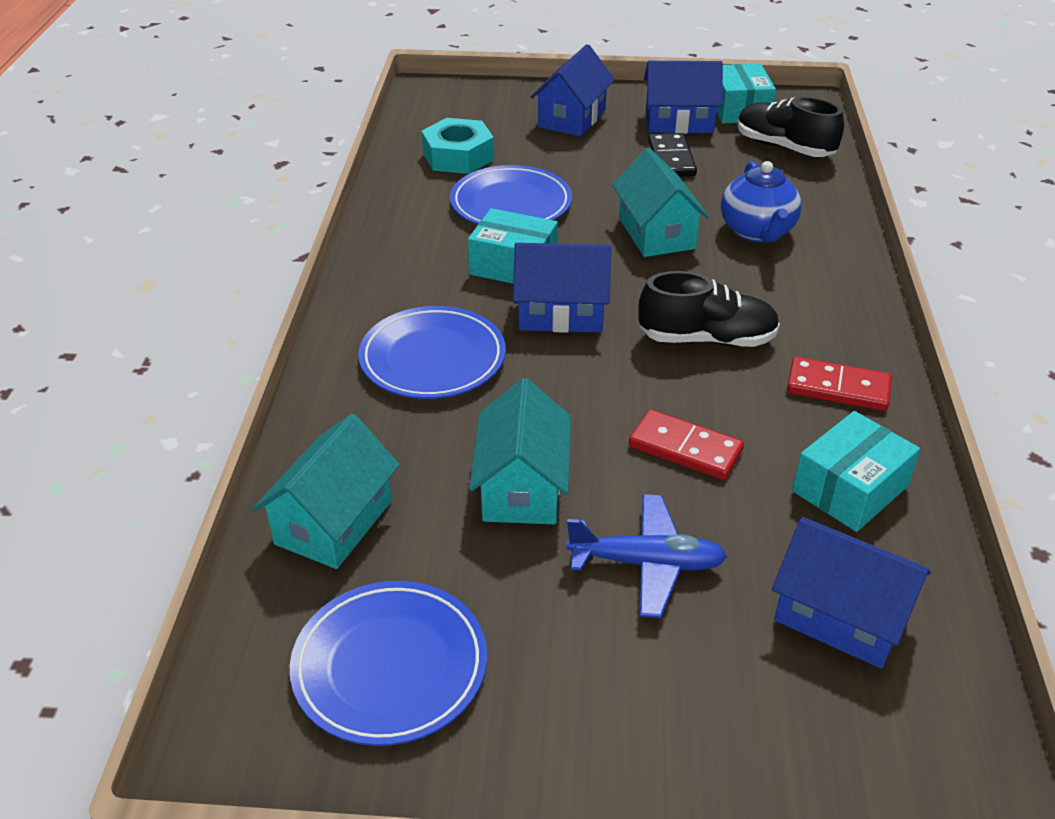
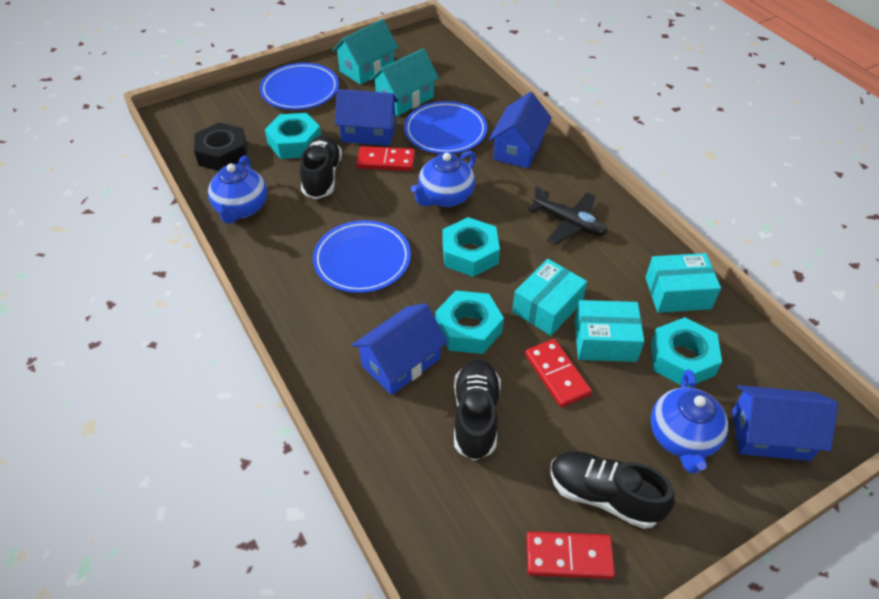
black domino: [648,133,697,177] = 1 -> none = 0
black nut: none = 0 -> [194,122,247,171] = 1
black plane: none = 0 -> [528,185,608,245] = 1
black shoe: [638,271,780,347] [737,97,844,157] = 2 -> [300,135,342,199] [454,359,501,460] [550,451,675,529] = 3
blue plane: [566,494,727,618] = 1 -> none = 0
blue teapot: [721,161,802,242] = 1 -> [208,155,267,224] [411,151,476,207] [651,369,728,474] = 3
red domino: [629,409,744,480] [787,357,892,411] = 2 -> [356,146,415,171] [525,339,592,408] [526,532,615,579] = 3
turquoise house: [253,414,400,569] [469,378,571,524] [612,148,709,257] = 3 -> [332,19,399,85] [370,48,439,116] = 2
turquoise nut: [421,118,494,174] = 1 -> [265,113,321,159] [436,291,504,354] [443,217,500,277] [651,317,722,388] = 4

